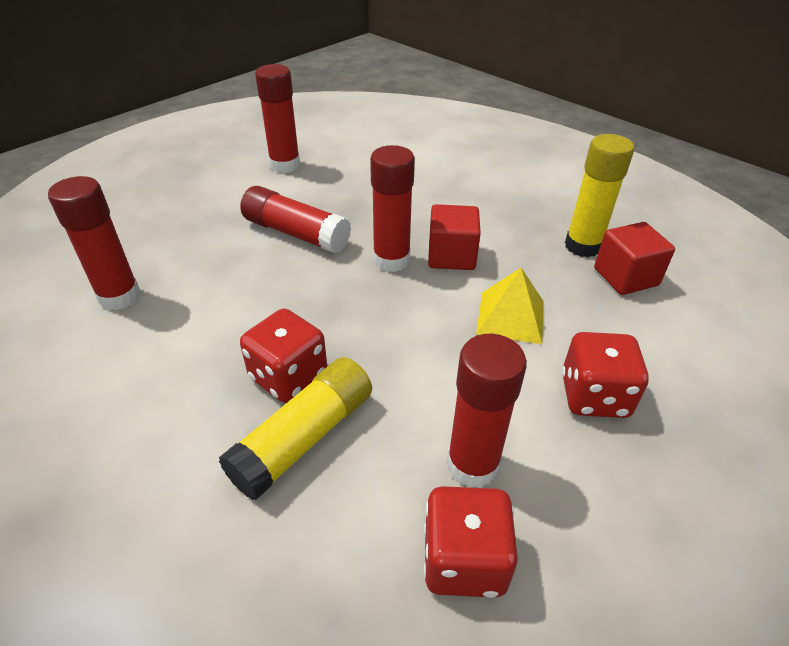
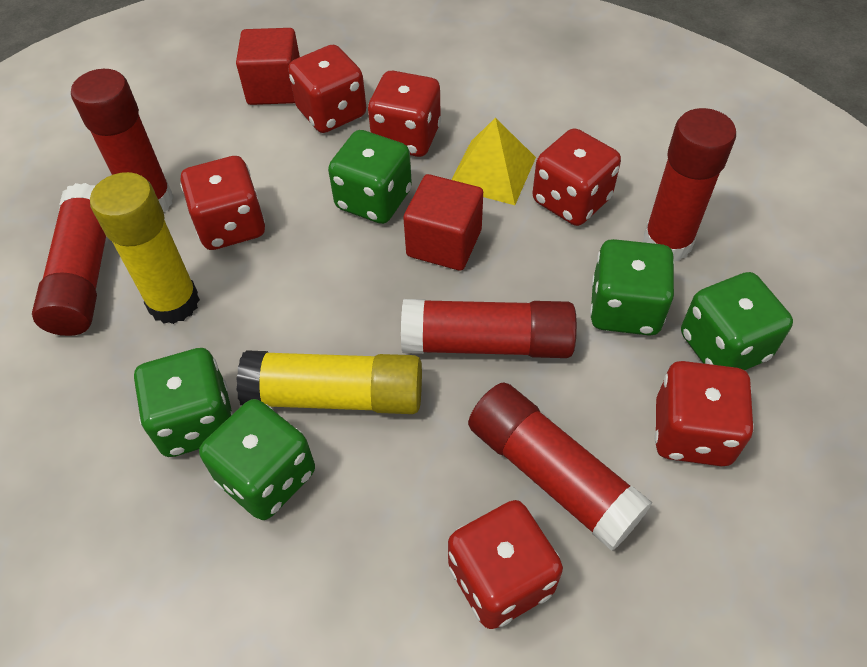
green dice: none = 0 -> [134,348,233,457] [199,399,315,520] [328,130,412,224] [590,239,675,336] [681,272,793,370] = 5
red dice: [240,308,327,403] [424,486,518,598] [562,332,649,418] = 3 -> [180,156,265,250] [288,45,366,133] [368,70,441,157] [448,500,563,629] [533,128,621,226] [655,361,754,466] = 6

